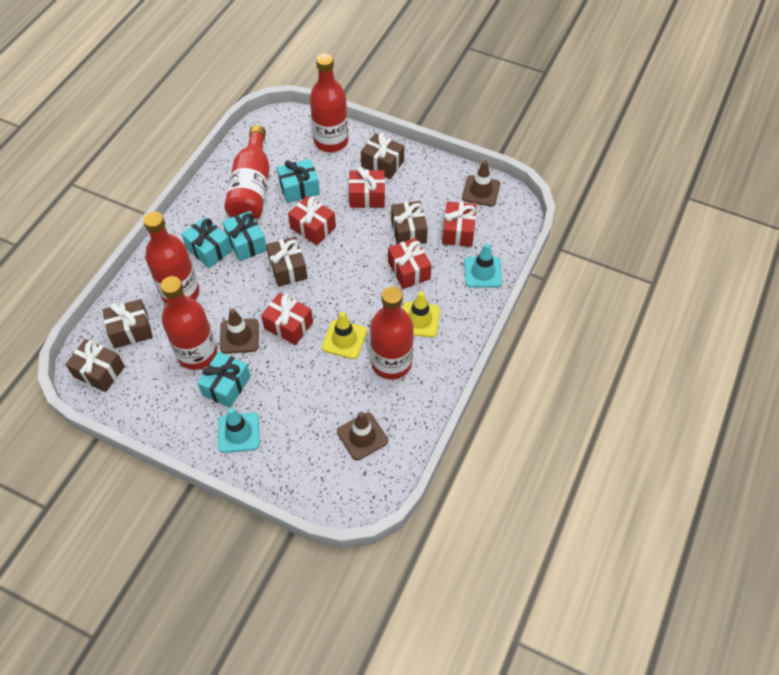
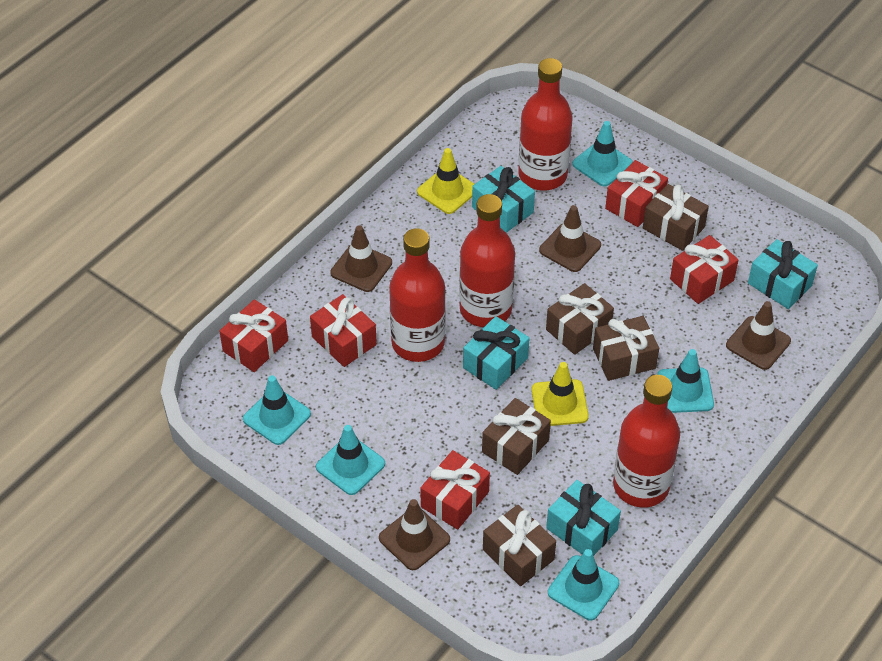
brown traffic cone: [220,309,259,354] [337,412,388,461] [462,160,500,207] = 3 -> [330,225,392,292] [379,499,450,570] [539,205,601,272] [726,301,791,370] = 4
red bottle: [143,212,200,304] [161,276,217,370] [224,125,270,220] [310,53,348,152] [370,286,414,380] = 5 -> [389,228,446,362] [459,194,515,327] [518,58,573,191] [613,375,680,508] = 4
turquoise traffic cone: [218,408,259,453] [464,243,502,288] = 2 -> [243,375,311,445] [316,425,385,495] [548,549,619,620] [572,121,633,186] [657,349,714,413] = 5

